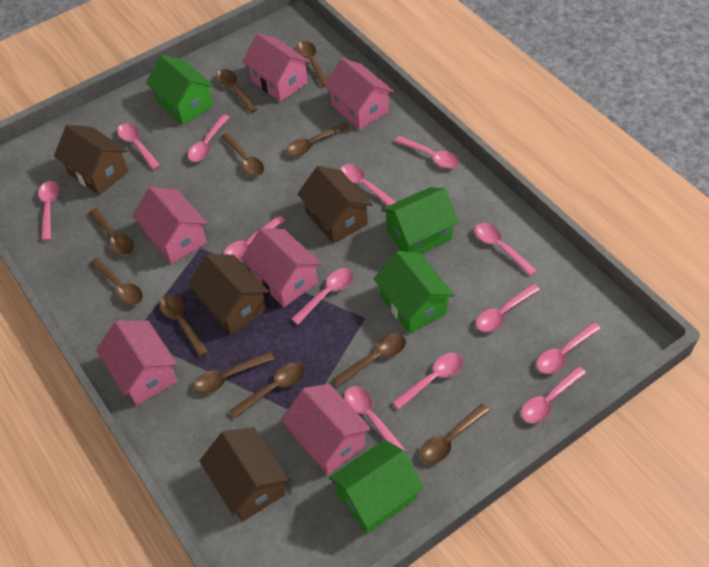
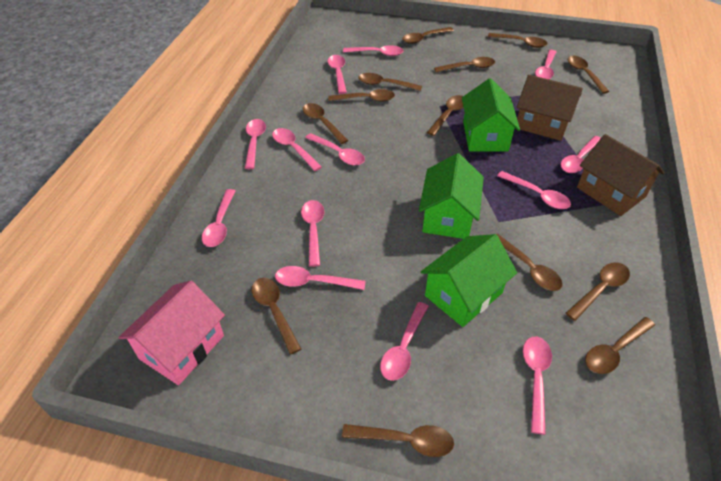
brown house: [54,125,129,195] [188,254,269,335] [199,428,289,522] [297,166,373,244] = 4 -> [517,75,583,141] [577,134,664,216] = 2
brown spoon: [89,208,134,256] [90,258,143,306] [159,295,209,357] [193,352,275,394] [216,69,258,113] [221,133,264,176] [230,363,305,418] [286,123,349,156] [296,41,328,87] [333,334,406,386] [420,404,490,464] = 11 -> [252,278,301,354] [303,103,348,144] [328,89,395,102] [342,424,454,457] [358,73,422,91] [402,27,454,44] [427,95,463,136] [434,57,495,72] [488,33,547,48] [496,234,563,291] [566,262,630,321] [568,56,610,94] [585,317,655,374] = 13
green house: [146,55,214,125] [329,440,424,534] [374,251,455,334] [381,187,459,254] = 4 -> [419,153,484,239] [421,234,517,327] [462,78,520,152] = 3
pink house: [96,321,178,406] [132,187,208,264] [242,33,310,102] [242,228,322,307] [281,384,372,475] [324,58,394,130] = 6 -> [118,281,225,385] = 1

